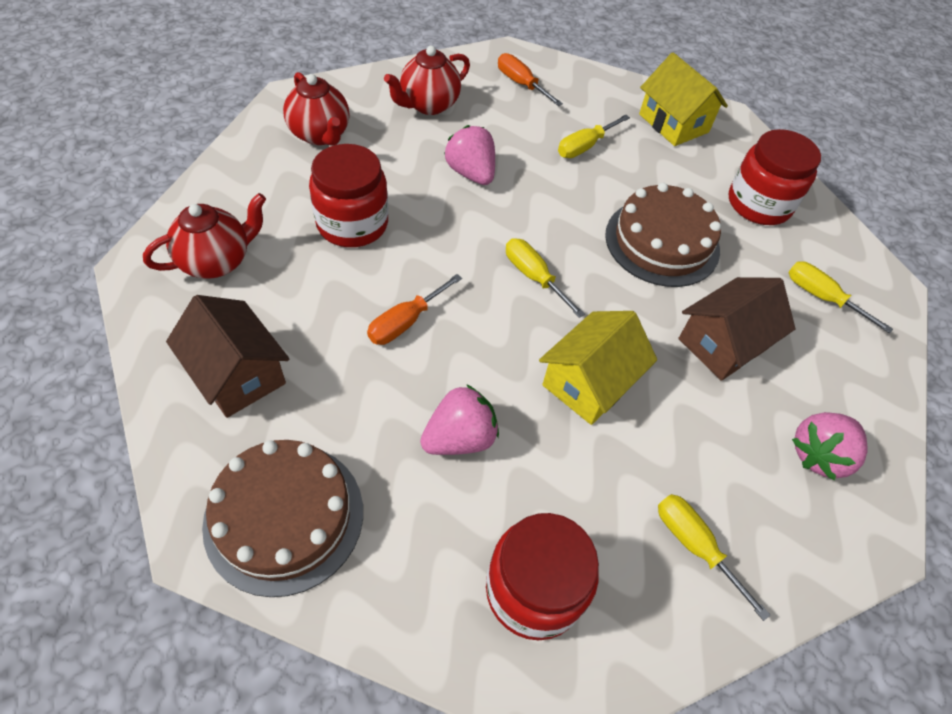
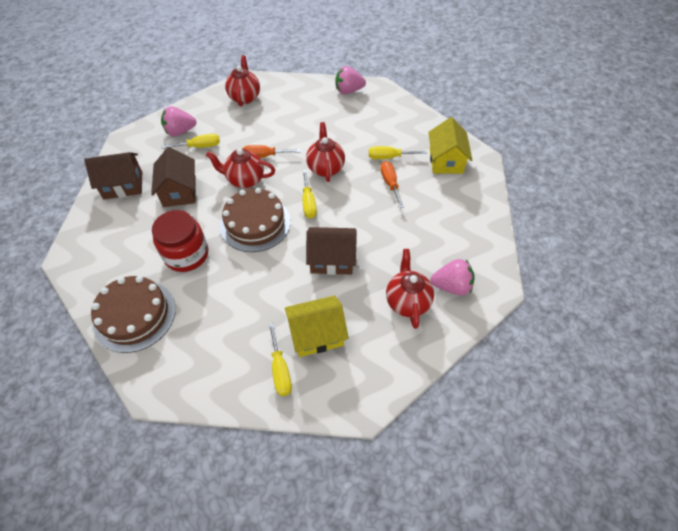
brown house: [166,295,289,418] [678,277,795,381] = 2 -> [84,152,142,199] [151,147,196,207] [306,227,357,275] = 3
red jar: [309,144,388,247] [486,513,599,640] [729,129,821,225] = 3 -> [152,210,208,272] = 1
red teapot: [143,193,266,279] [283,72,349,146] [384,46,470,115] = 3 -> [206,148,275,188] [225,55,260,106] [306,122,345,182] [386,249,434,329] = 4

